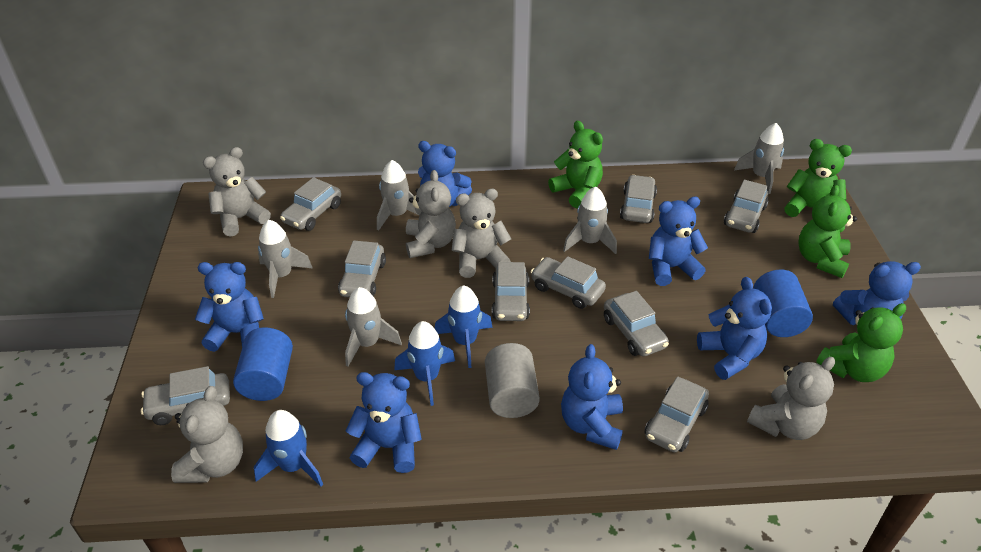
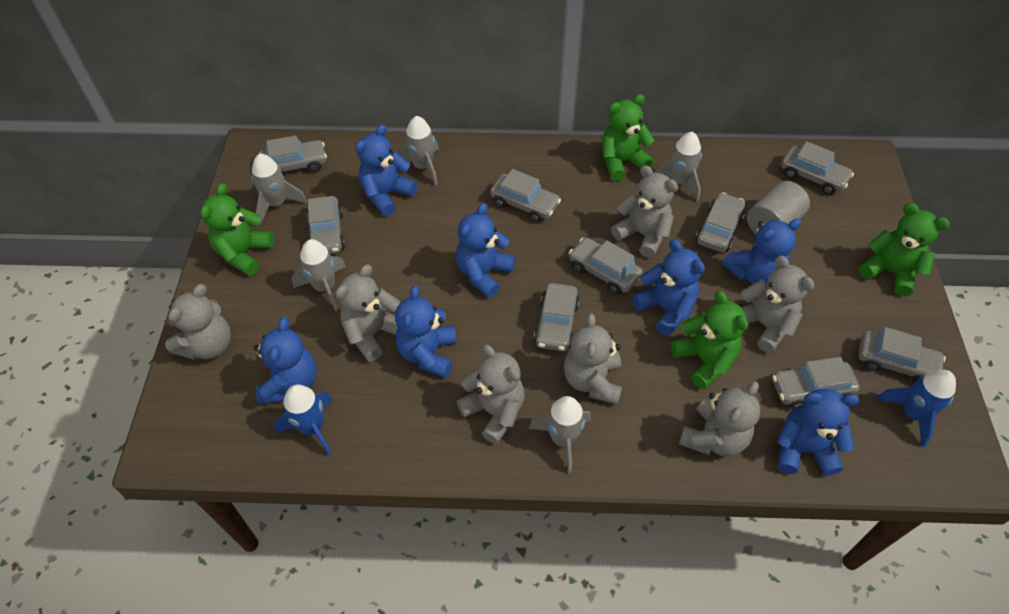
blue cylinder: [233,328,293,401] [753,270,813,337] = 2 -> none = 0
blue rocket: [254,410,323,487] [394,321,455,406] [435,285,492,368] = 3 -> [274,384,332,456] [876,370,956,447] = 2
grey teddy bear: [171,386,243,483] [203,147,271,237] [406,170,456,258] [451,189,511,278] [747,357,835,440] = 5 -> [165,284,231,360] [335,264,400,362] [457,345,525,444] [564,313,622,405] [611,165,678,258] [679,381,760,456] [741,256,814,353] = 7

